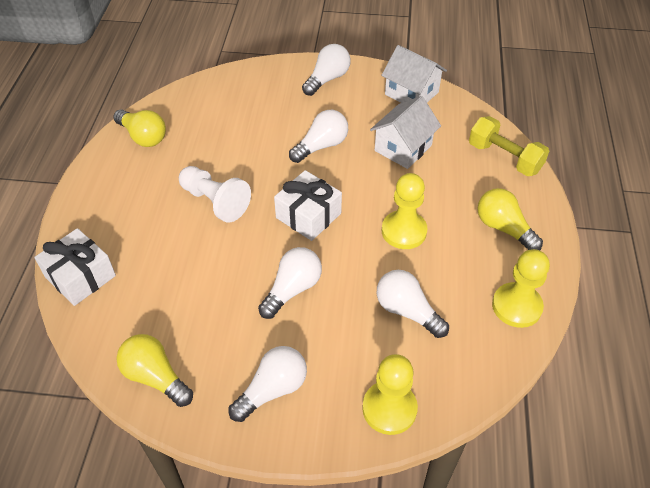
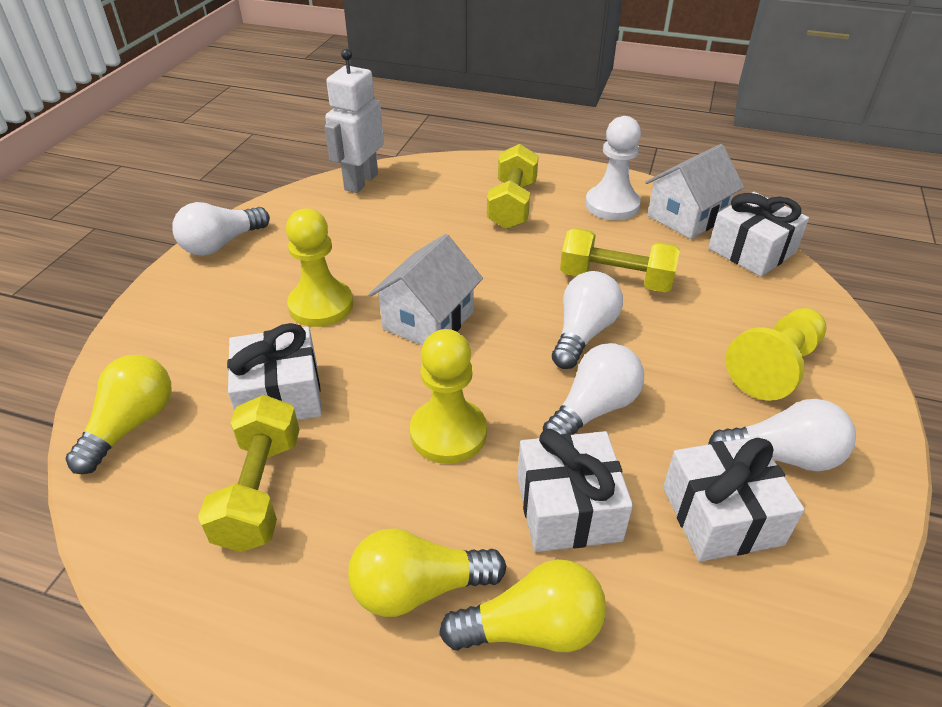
white gift: [34,228,116,306] [274,170,342,241] = 2 -> [227,323,322,420] [517,429,633,552] [663,437,805,562] [708,192,809,277] = 4
white light bulb: [229,346,307,422] [258,247,322,319] [289,110,348,163] [302,44,350,96] [377,270,449,338] = 5 -> [172,202,270,256] [543,343,644,435] [552,271,623,369] [708,399,856,471] = 4
white robot: none = 0 -> [325,49,384,193] = 1
yellow dumbbell: [469,116,549,176] = 1 -> [198,395,299,552] [487,144,539,229] [560,228,680,292] = 3

